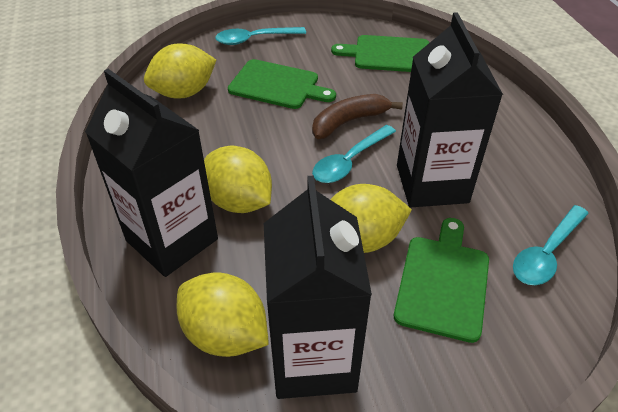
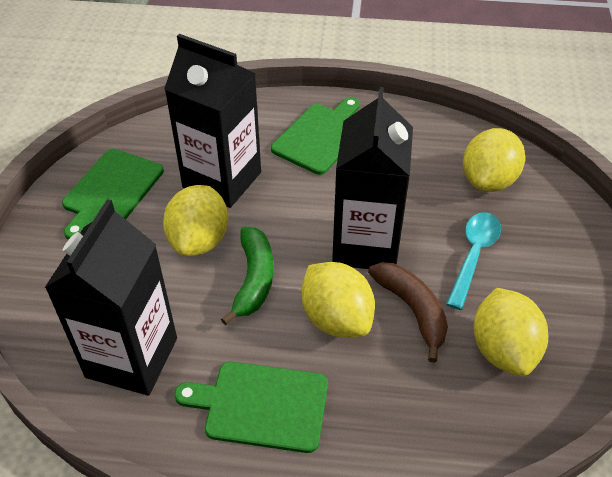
green banana: none = 0 -> [221,227,273,325] = 1
turquoise spoon: [215,27,306,45] [312,125,396,183] [513,205,589,285] = 3 -> [446,212,501,310] = 1

